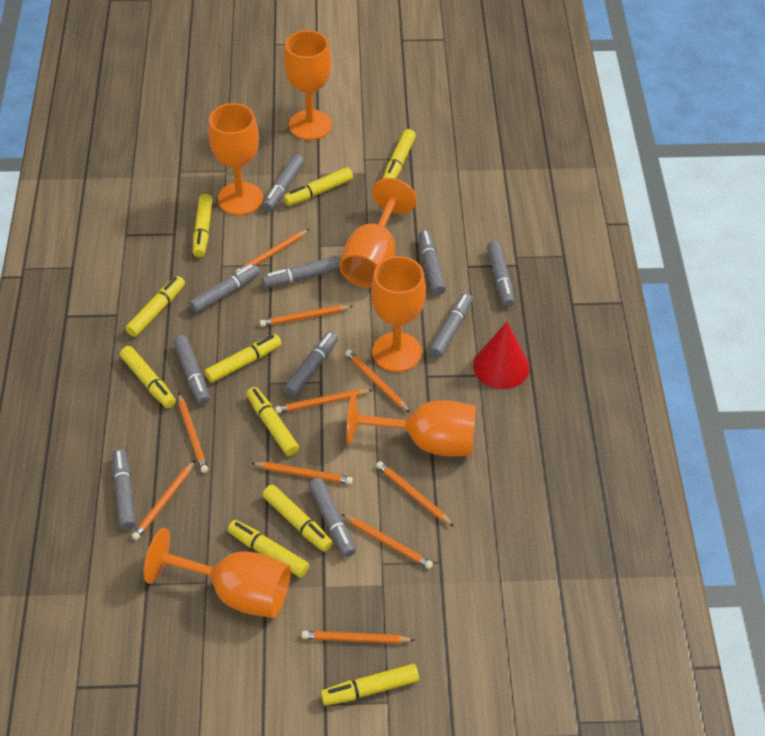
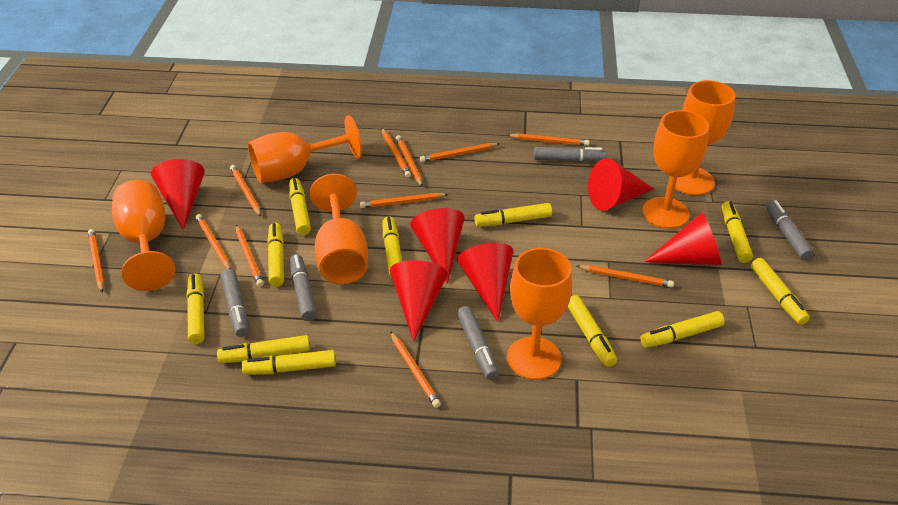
grey marker: [113,449,136,530] [173,335,210,405] [189,264,260,313] [262,154,304,211] [262,256,340,288] [284,331,338,397] [309,478,356,557] [418,230,446,295] [429,293,473,358] [487,241,515,307] = 10 -> [221,269,249,337] [290,254,317,321] [457,306,499,380] [534,147,607,162] [766,200,814,261] = 5
orange pencil: [131,460,195,540] [178,393,208,473] [236,229,309,272] [251,462,353,484] [260,305,353,327] [275,389,372,413] [302,631,415,644] [341,514,433,569] [345,350,410,413] [376,461,454,527] = 10 -> [88,229,104,293] [196,214,231,269] [230,165,261,216] [236,225,264,287] [360,193,449,208] [382,128,411,178] [390,331,441,408] [396,135,423,187] [420,143,499,162] [507,133,590,146] [576,265,674,288] = 11
red cone: [473,322,530,389] = 1 -> [151,159,205,230] [390,260,448,342] [410,208,465,284] [457,243,513,322] [588,158,654,211] [644,213,722,265] = 6
yellow marker: [120,346,176,408] [125,276,185,337] [193,194,213,257] [205,334,282,383] [228,520,309,577] [246,387,299,456] [262,485,333,552] [283,167,353,206] [321,664,419,706] [383,129,416,179] = 10 -> [186,274,205,344] [217,335,310,363] [242,350,336,375] [267,223,284,287] [289,178,311,235] [383,216,402,278] [475,203,552,227] [568,295,617,367] [641,311,725,348] [722,201,753,263] [751,258,810,325] = 11

